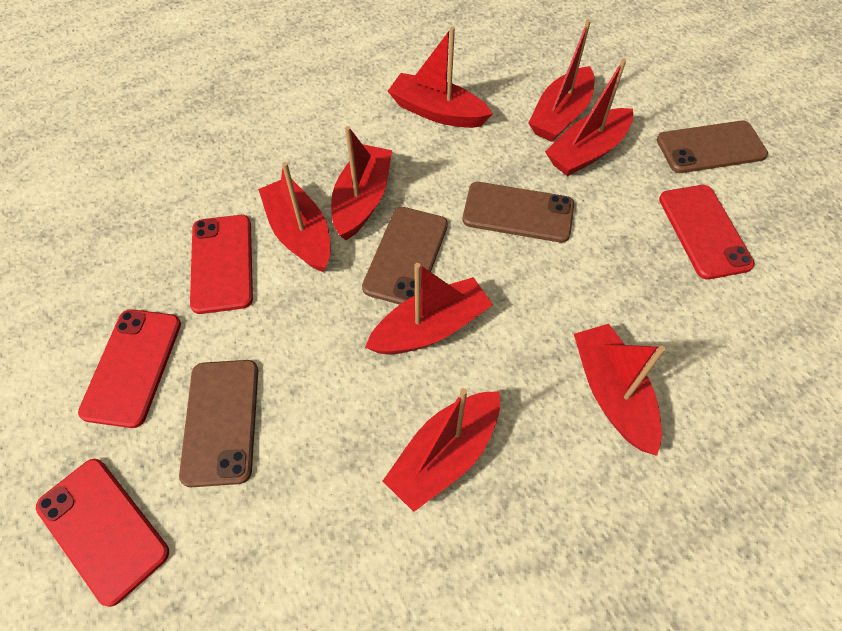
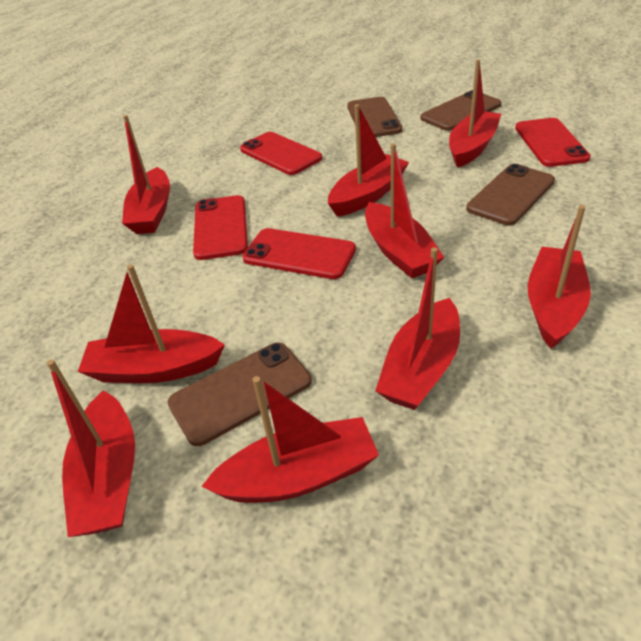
red boat: [258,162,331,272] [331,126,392,240] [365,263,493,355] [383,388,500,512] [388,27,493,128] [529,19,595,142] [545,59,633,176] [574,324,665,456] = 8 -> [47,359,135,537] [78,264,225,383] [122,115,170,234] [201,376,379,503] [328,104,409,217] [365,143,444,278] [375,247,460,410] [449,59,501,168] [527,205,591,349] = 9

